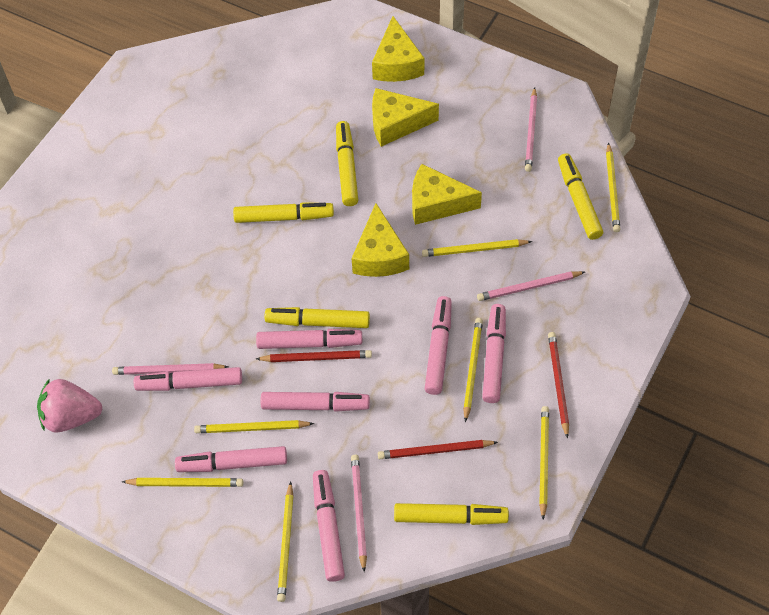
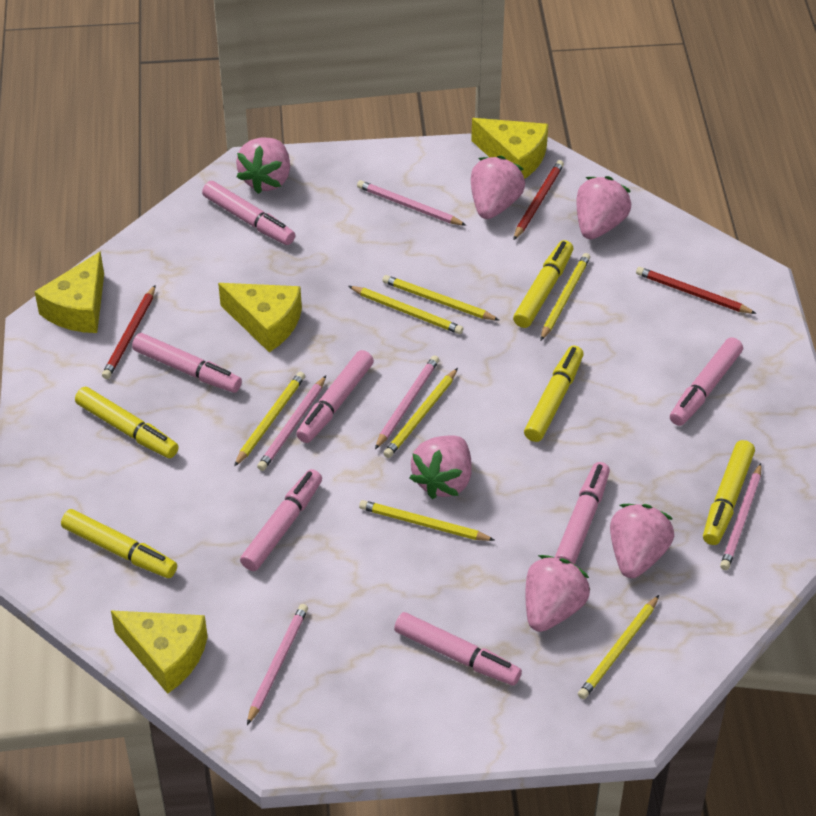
pink pencil: [112,363,229,375] [351,455,367,572] [477,271,585,301] [525,87,537,172] = 4 -> [247,604,308,725] [257,376,326,471] [357,180,467,226] [375,355,439,449] [720,463,761,570] = 5
pink strawberry: [37,378,102,433] = 1 -> [236,137,290,194] [410,435,472,499] [471,156,525,219] [526,555,590,632] [577,176,631,239] [610,504,674,578] = 6

